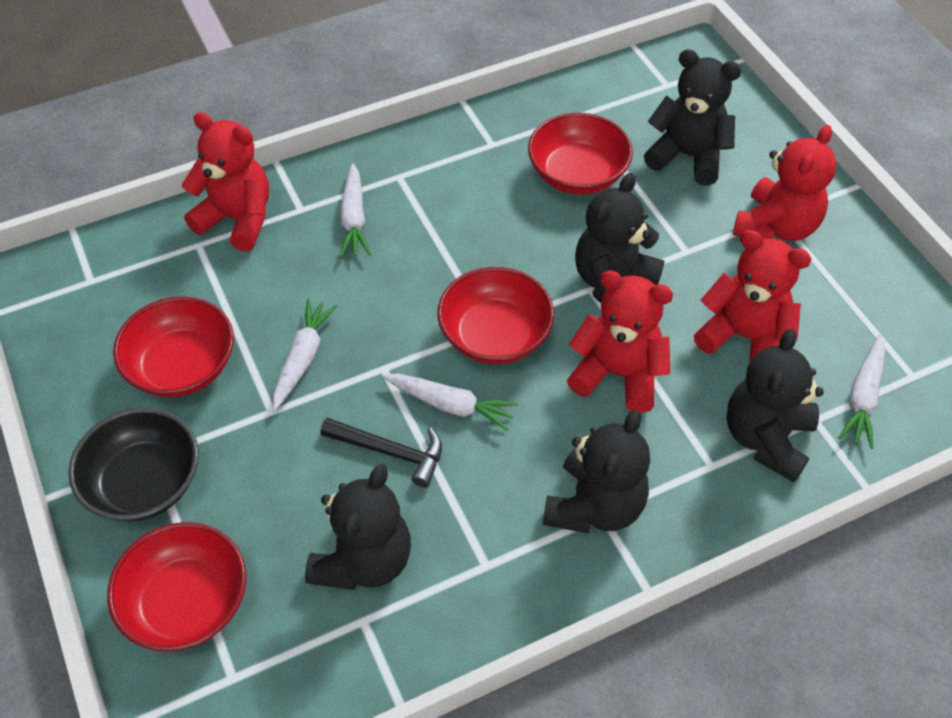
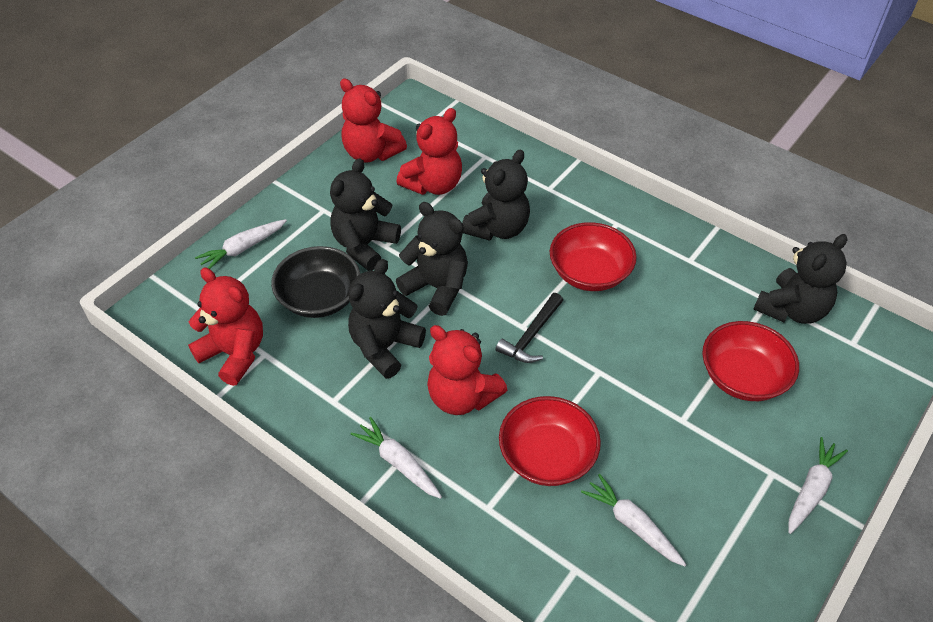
red bowl: [107,522,246,651] [113,296,234,397] [437,267,554,364] [528,113,633,195] = 4 -> [499,396,601,486] [550,222,637,291] [702,321,799,401] = 3

